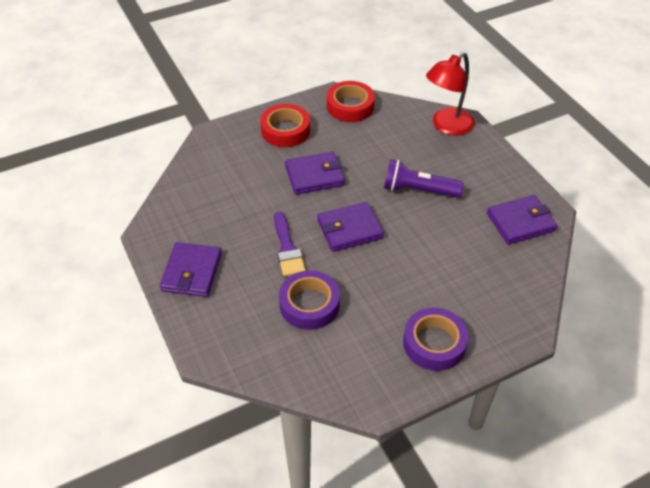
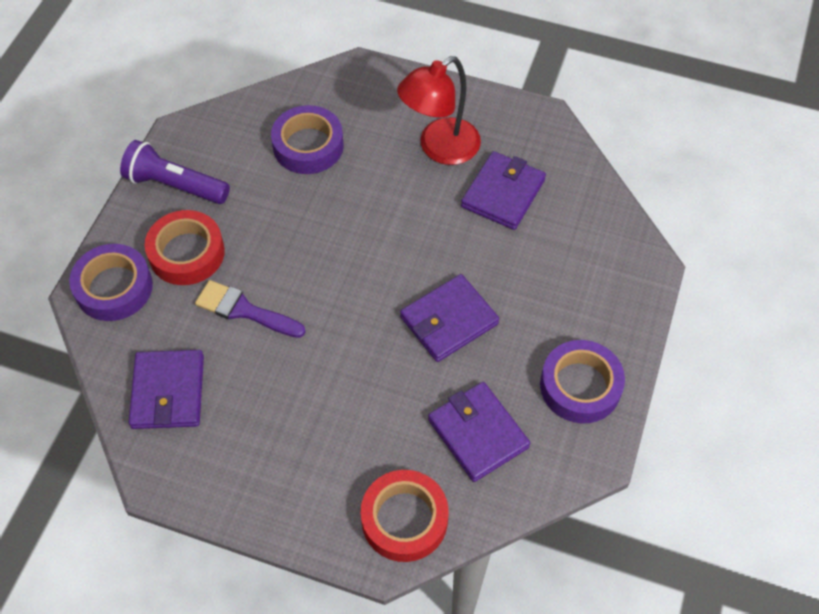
purple tape: [279,270,340,330] [403,308,468,371] = 2 -> [69,244,153,321] [271,105,344,174] [540,340,625,423] = 3

